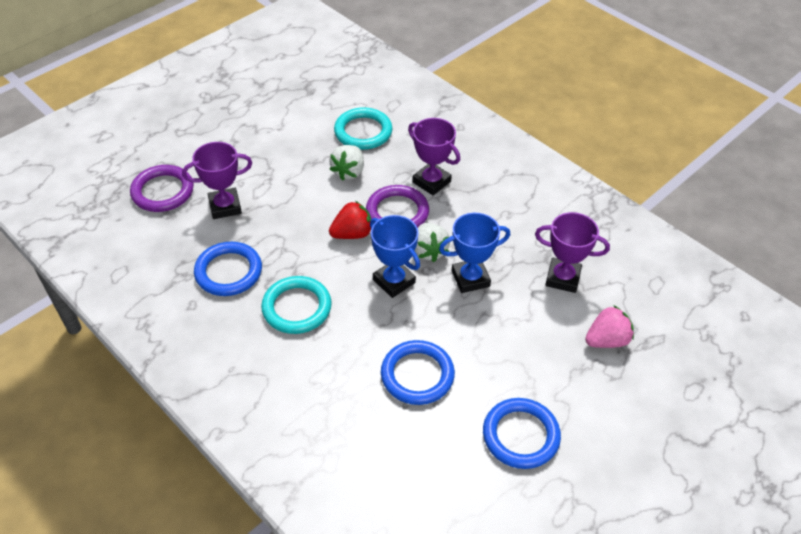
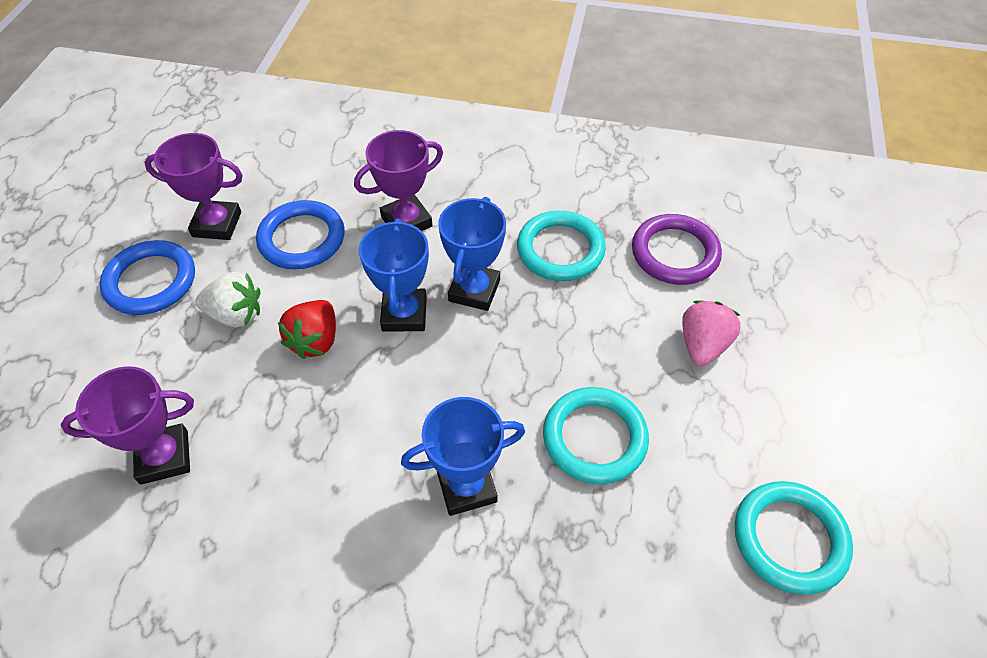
blue ring: [194,242,262,296] [381,340,455,405] [483,398,561,469] = 3 -> [100,240,195,315] [256,200,345,269] = 2
blue trophy: [370,215,420,298] [439,213,510,293] = 2 -> [359,219,429,332] [401,397,525,516] [438,197,506,311] = 3
purple ring: [130,165,194,212] [366,185,429,228] = 2 -> [632,214,722,285] = 1
turquoise ring: [261,276,332,334] [334,107,392,150] = 2 -> [517,211,606,281] [543,387,649,484] [735,481,853,595] = 3
white strawberry: [329,145,364,181] [415,223,450,262] = 2 -> [196,272,260,327] = 1

